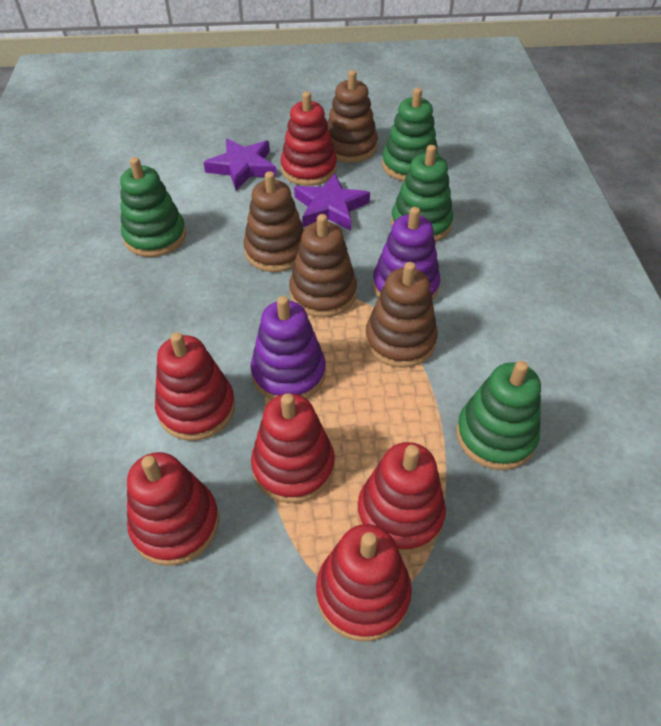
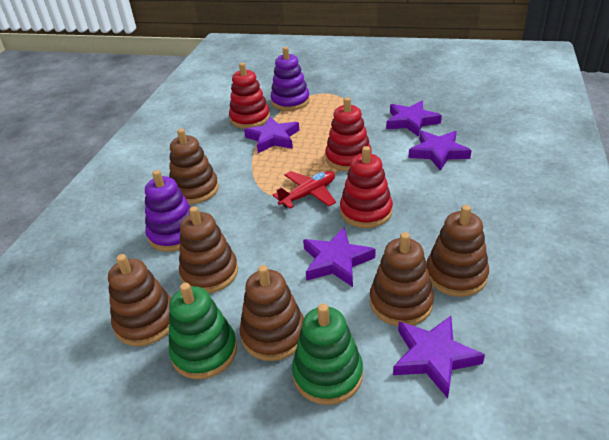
brown stacking toy: [243,171,304,272] [289,214,357,317] [327,70,378,163] [365,262,438,368] = 4 -> [108,254,171,346] [169,128,219,204] [179,206,238,293] [240,265,304,361] [370,232,434,326] [427,205,489,297] = 6
green stacking toy: [120,157,186,257] [382,88,438,181] [391,145,453,242] [456,361,541,470] = 4 -> [169,283,237,379] [292,304,363,405] = 2
purple star: [203,138,277,190] [294,173,370,231] = 2 -> [244,117,300,153] [303,227,375,287] [386,101,442,137] [393,316,485,398] [408,131,471,171] = 5
red plane: none = 0 -> [272,171,336,209] = 1
red stacking toy: [127,452,219,566] [155,332,235,441] [251,393,335,503] [281,92,337,186] [316,524,412,641] [357,442,446,555] = 6 -> [229,63,270,129] [325,97,372,171] [340,146,393,228] = 3

